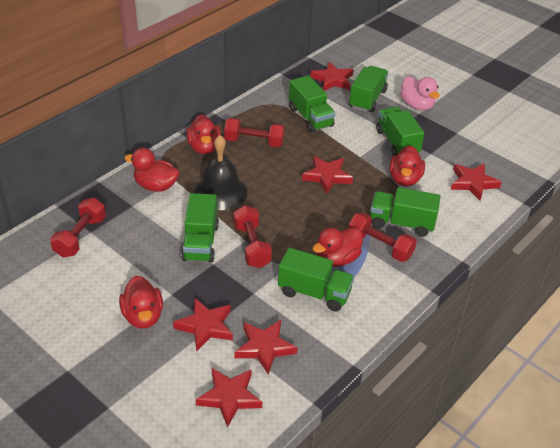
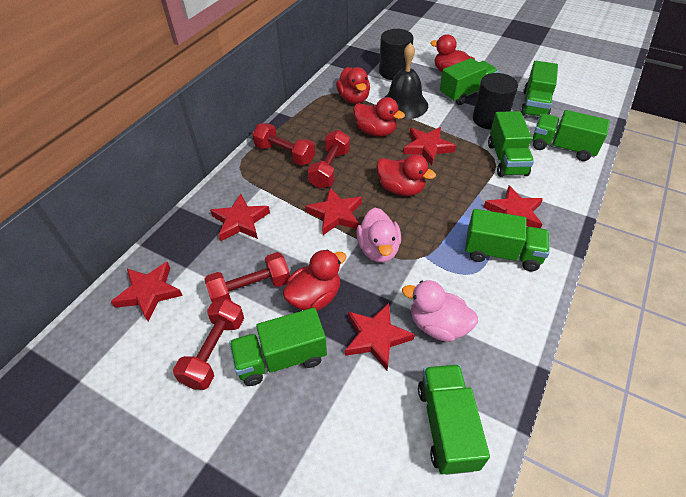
black cylinder: none = 0 -> [379,29,414,80] [473,73,518,130] = 2
green truck: [181,193,219,263] [278,248,354,312] [289,75,335,132] [349,66,388,112] [370,187,441,237] [376,107,424,156] = 6 -> [229,308,327,386] [418,364,490,475] [440,58,498,105] [465,209,550,271] [488,111,534,177] [520,61,558,117] [532,110,610,161] = 7
pink duck: [400,76,440,110] = 1 -> [356,208,401,262] [402,280,478,342] = 2

